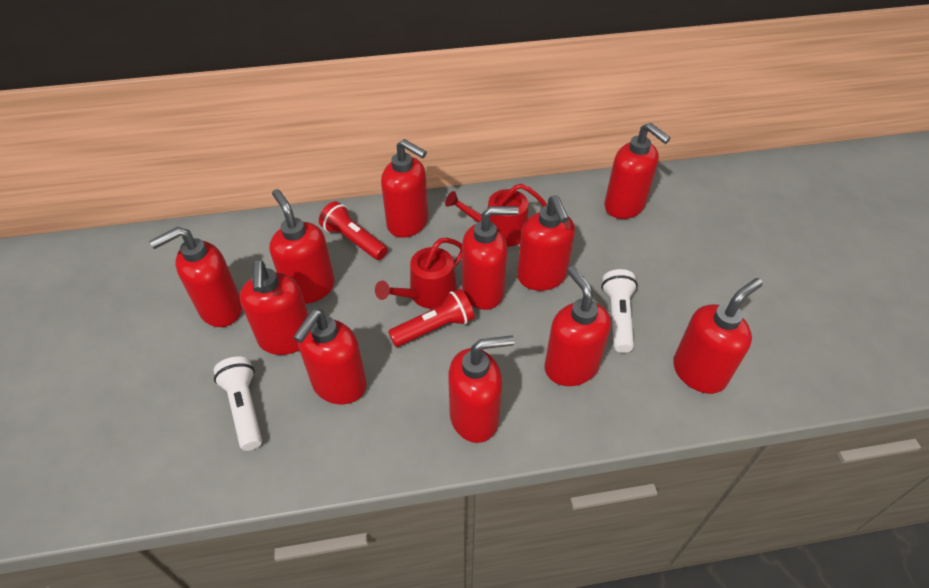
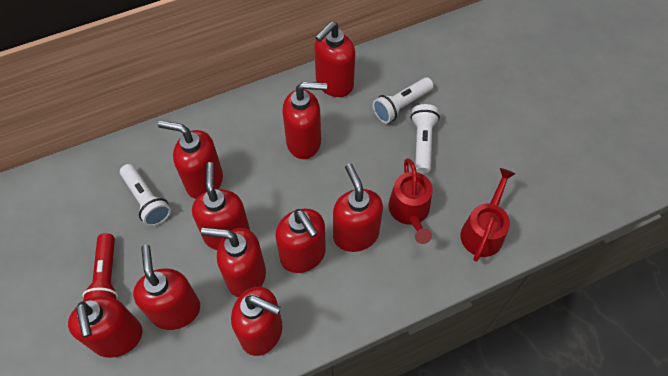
red flashlight: [319,201,388,260] [388,289,475,347] = 2 -> [82,233,118,302] = 1
red soap dispenser: [149,227,242,327] [240,260,308,355] [269,189,335,304] [293,309,367,404] [381,139,428,238] [448,335,514,443] [462,206,519,310] [517,195,575,291] [544,266,611,386] [604,123,671,219] [673,278,763,394] = 11 -> [68,296,143,358] [133,245,200,330] [158,120,223,199] [192,162,250,250] [201,227,266,298] [231,287,282,356] [275,209,326,273] [282,82,327,159] [315,21,355,97] [333,164,383,252] = 10
white flashlight: [214,356,262,451] [601,269,637,353] = 2 -> [120,164,171,226] [373,77,434,123] [411,104,440,173] = 3

